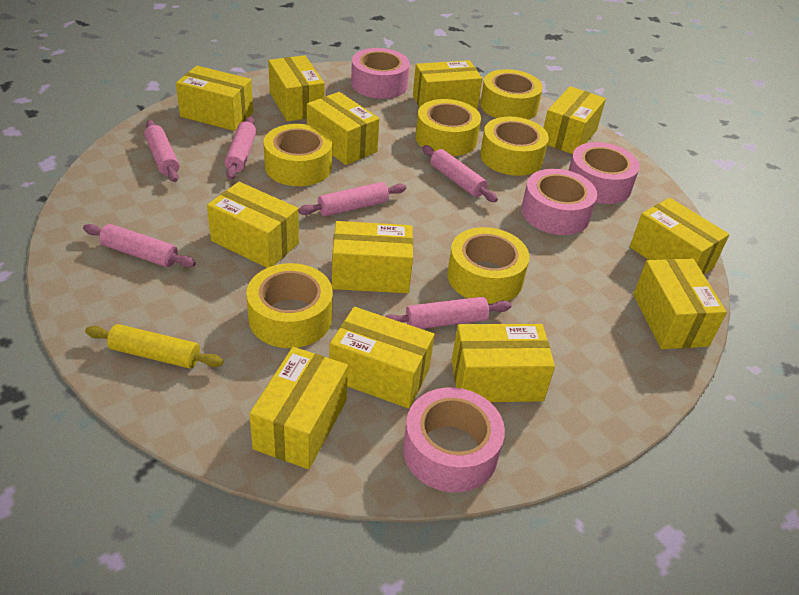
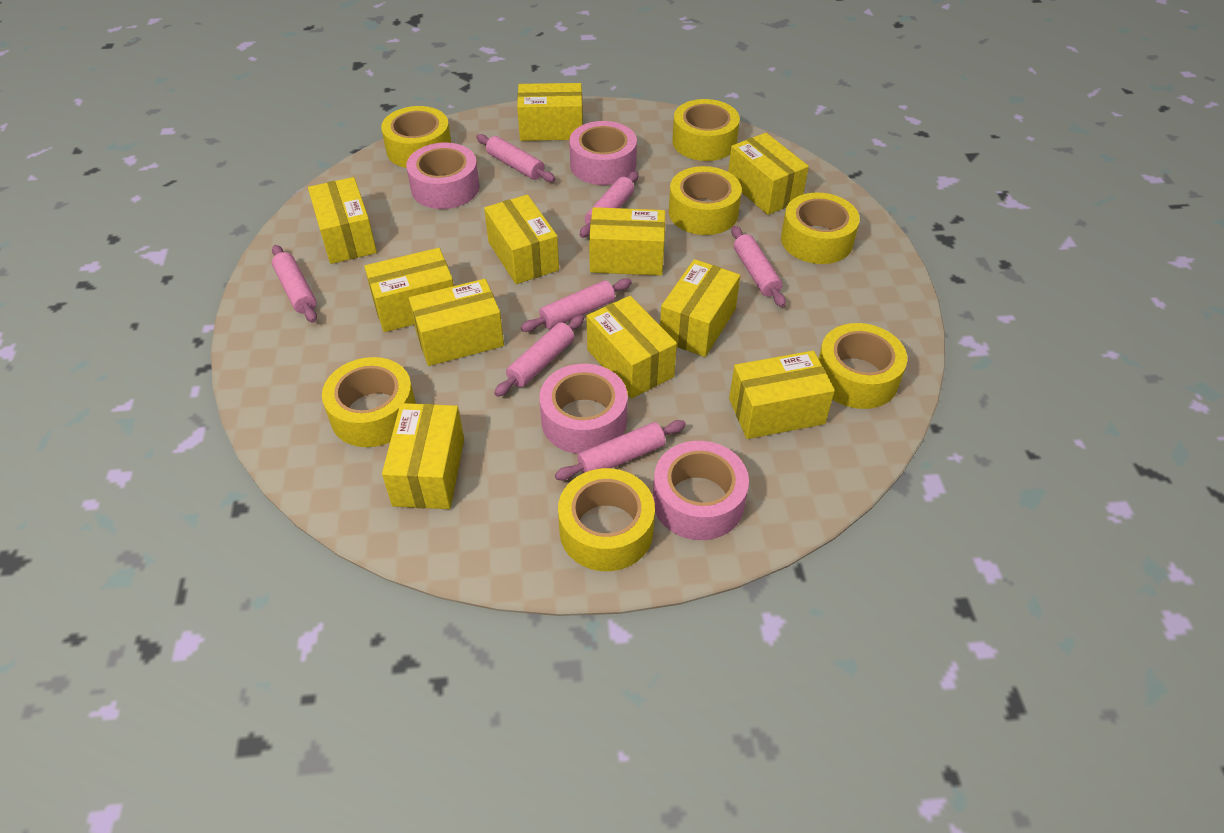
pink rolling pin: [83,224,196,268] [144,120,179,182] [225,117,256,179] [298,182,406,216] [385,297,511,329] [422,145,498,202] = 6 -> [272,245,317,323] [476,134,555,182] [494,315,584,397] [521,278,632,332] [555,420,686,480] [580,171,638,238] [731,226,786,307] = 7
yellow box: [176,66,253,131] [207,182,299,268] [249,347,348,469] [268,55,325,122] [307,92,380,165] [329,307,435,409] [332,221,413,293] [413,60,483,110] [452,324,555,402] [543,86,606,154] [630,198,730,274] [633,258,727,349] = 12 -> [308,177,377,264] [364,248,454,332] [382,403,464,509] [409,279,504,366] [484,195,559,284] [517,83,583,141] [587,296,677,398] [589,207,665,275] [660,259,741,357] [728,133,809,215] [729,351,835,439] = 11
yellow rolling pin: [85,324,224,369] = 1 -> none = 0
yellow tape: [246,263,333,348] [264,124,332,186] [416,99,481,156] [447,227,529,304] [480,69,543,120] [480,117,549,176] = 6 -> [322,357,416,447] [381,106,451,168] [558,468,655,571] [669,166,742,235] [672,99,740,161] [781,192,860,264] [818,323,907,409] = 7

